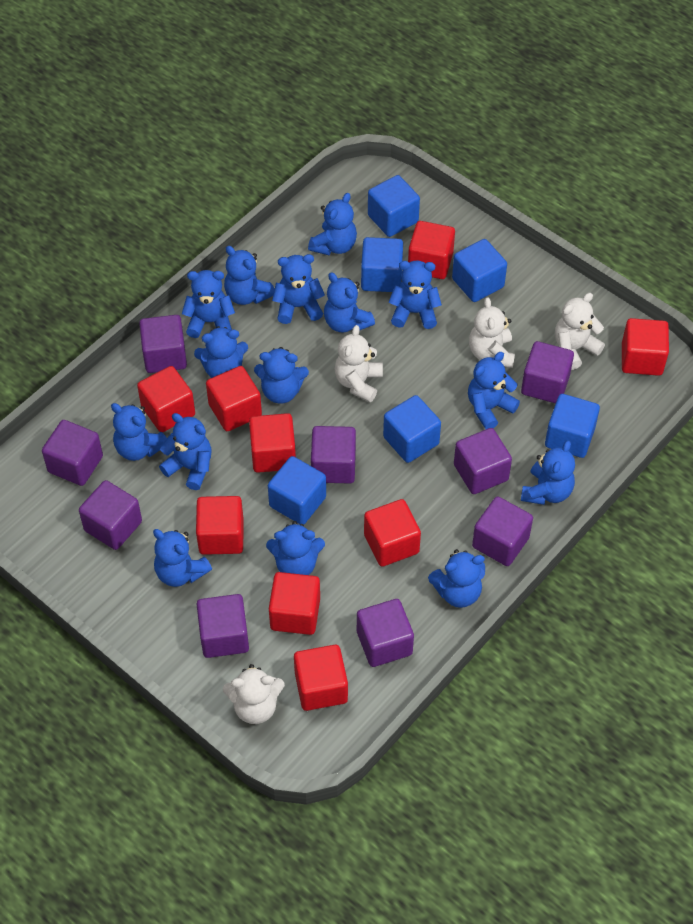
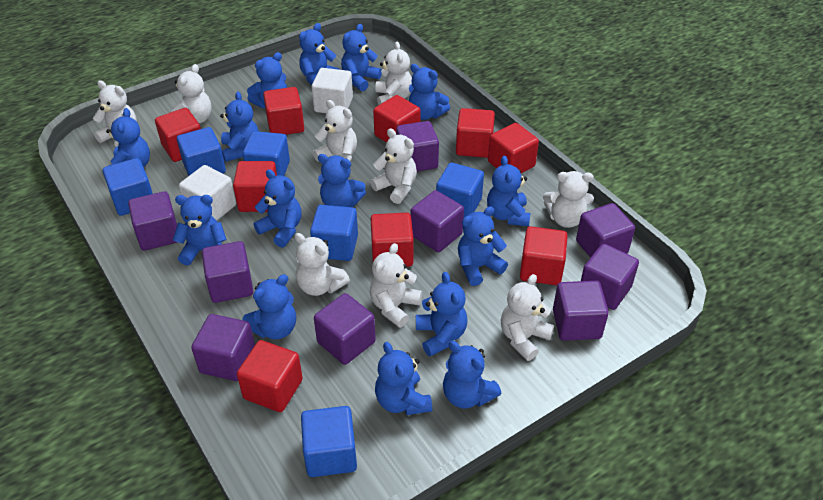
white cube: none = 0 -> [179,165,236,220] [312,68,353,113] = 2
white teddy bear: [223,664,285,724] [335,325,383,402] [469,297,515,368] [555,293,605,370] = 4 -> [93,80,137,147] [172,64,212,123] [295,233,350,296] [313,100,357,162] [370,128,417,204] [370,243,422,328] [375,42,412,105] [501,274,554,361] [543,171,594,228] = 9

